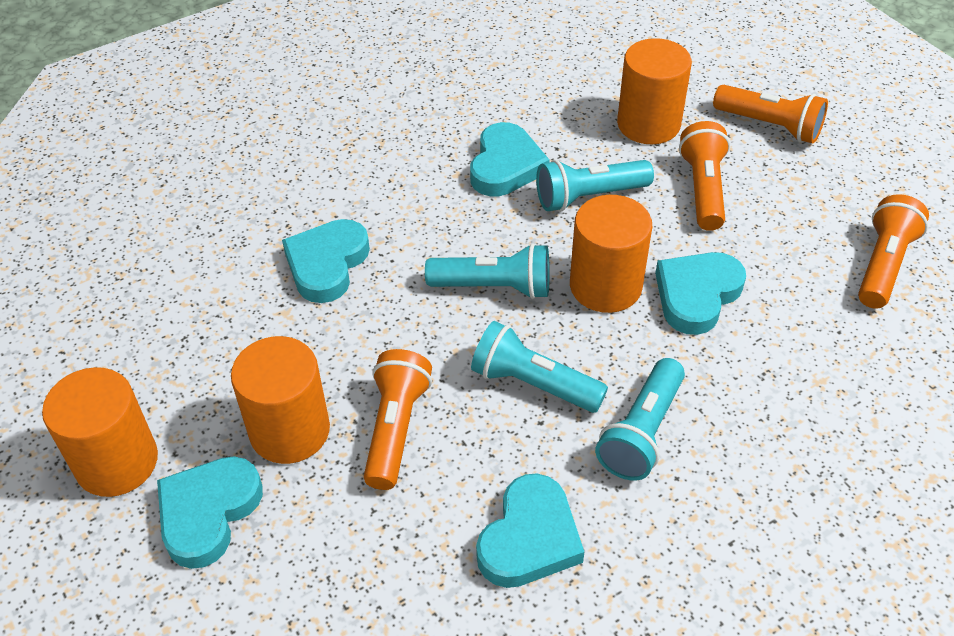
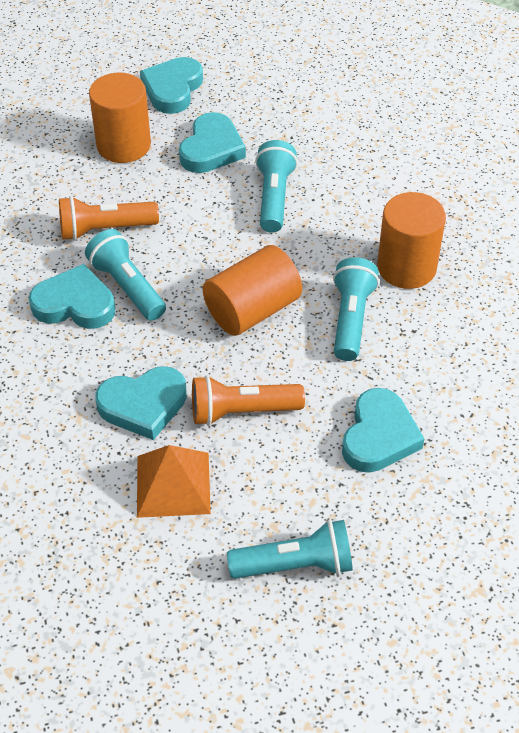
orange cylinder: [42,367,158,497] [231,336,330,464] [570,195,652,313] [617,38,692,144] = 4 -> [89,73,151,163] [203,245,302,336] [377,192,446,289] = 3
orange flashlight: [364,349,432,490] [679,121,730,231] [713,85,828,144] [858,194,929,309] = 4 -> [59,196,159,241] [192,375,305,426] = 2
orange pyramid: none = 0 -> [137,445,211,518] = 1

